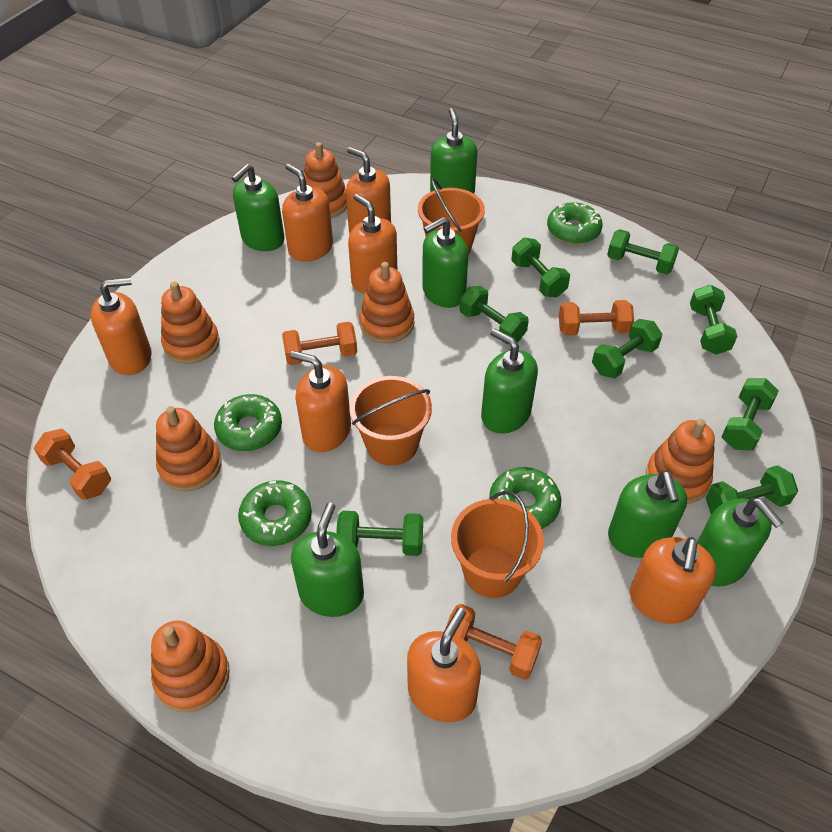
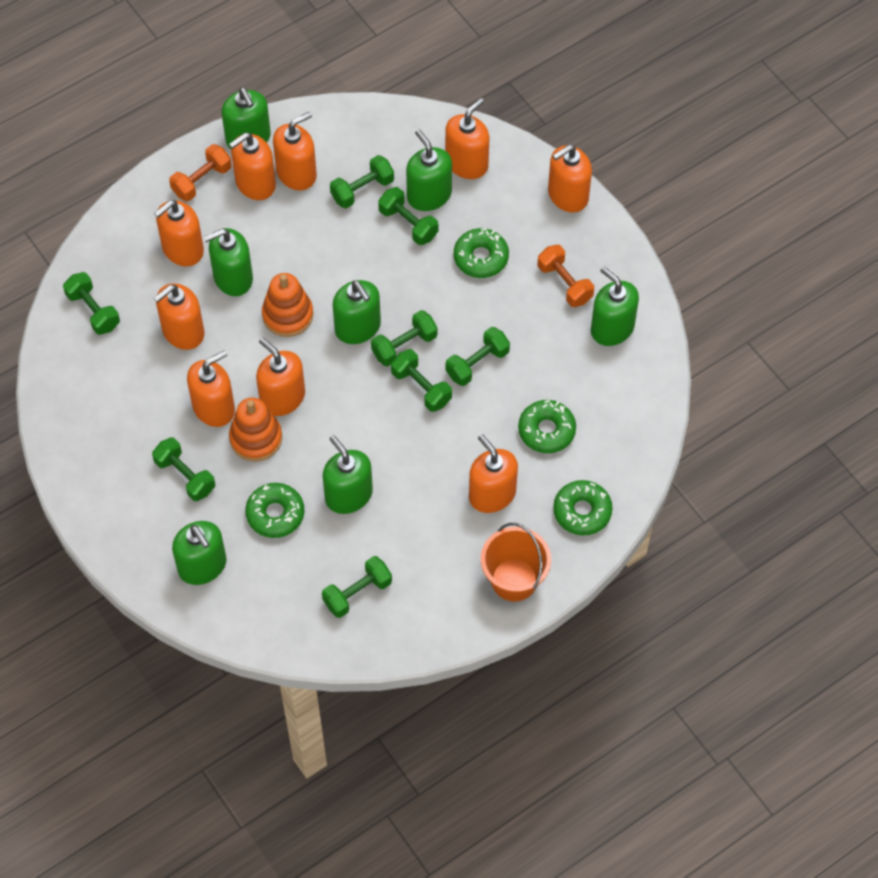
orange bucket: [349,376,432,466] [418,178,485,254] [451,491,544,598] = 3 -> [481,523,551,601] = 1
orange dumbbell: [34,429,111,500] [282,322,357,365] [445,604,542,680] [559,300,634,336] = 4 -> [169,144,232,201] [538,245,594,307] = 2
orange soap dispenser: [91,277,152,375] [282,164,333,262] [290,351,351,452] [346,147,391,234] [348,194,397,293] [407,608,481,722] [630,537,716,624] = 7 -> [154,200,204,266] [154,283,204,350] [187,350,235,427] [229,132,276,200] [256,338,305,416] [273,112,317,190] [445,98,489,179] [469,434,518,513] [548,144,592,213] = 9
orange stacking toy: [151,621,230,712] [156,406,222,492] [161,282,220,364] [304,142,347,218] [359,262,414,343] [646,419,715,504] = 6 -> [229,398,282,461] [262,273,313,337] = 2

